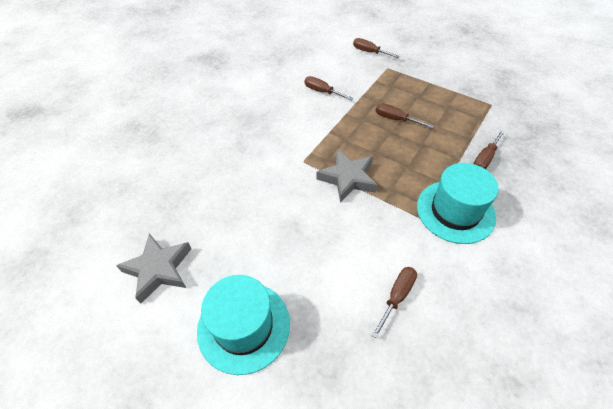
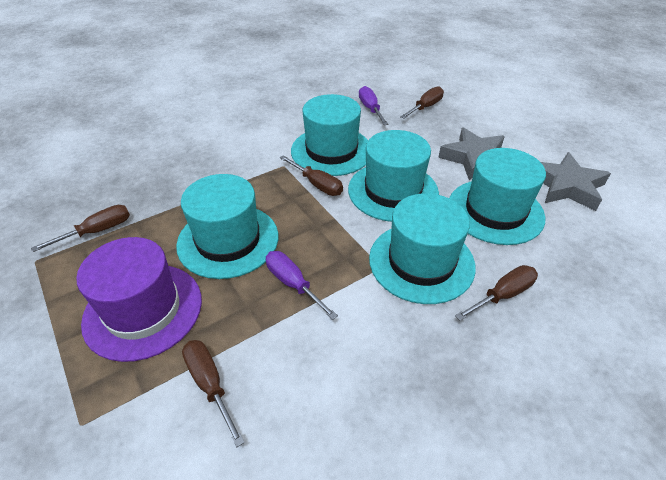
purple hat: none = 0 -> [76,237,202,362] = 1
purple screwdriver: none = 0 -> [266,251,338,320] [359,86,388,125] = 2
turquoise hat: [197,275,290,375] [417,163,499,244] = 2 -> [176,174,278,279] [291,94,368,176] [348,130,439,222] [369,193,476,304] [449,148,546,245] = 5

